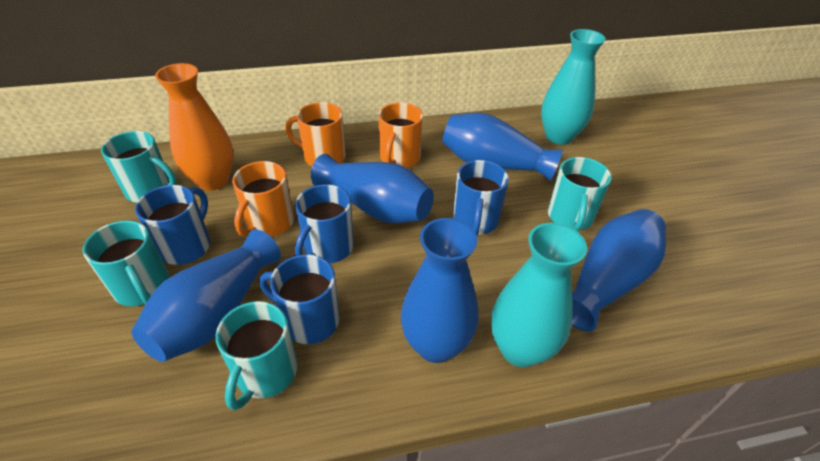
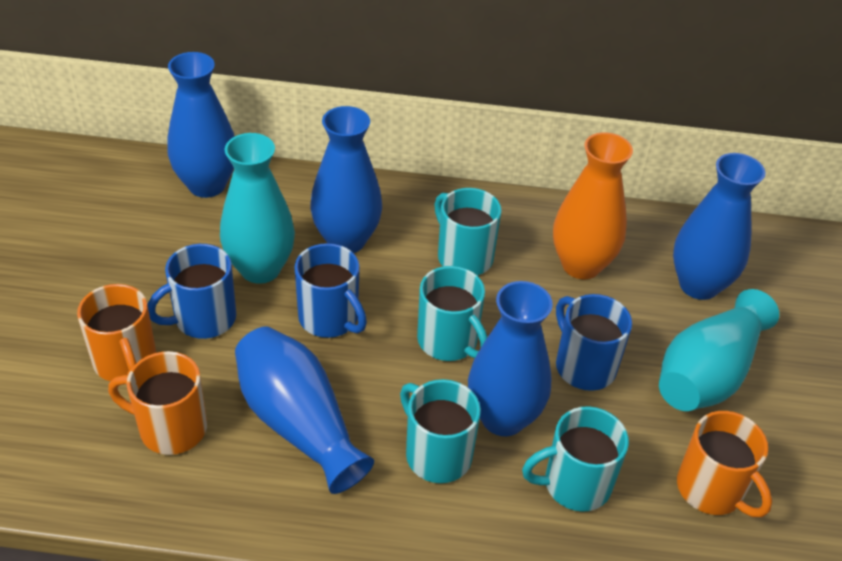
blue mug: [135,185,210,265] [259,254,340,344] [295,184,354,263] [453,160,509,235] = 4 -> [147,244,236,339] [295,243,367,338] [556,294,632,391] = 3

